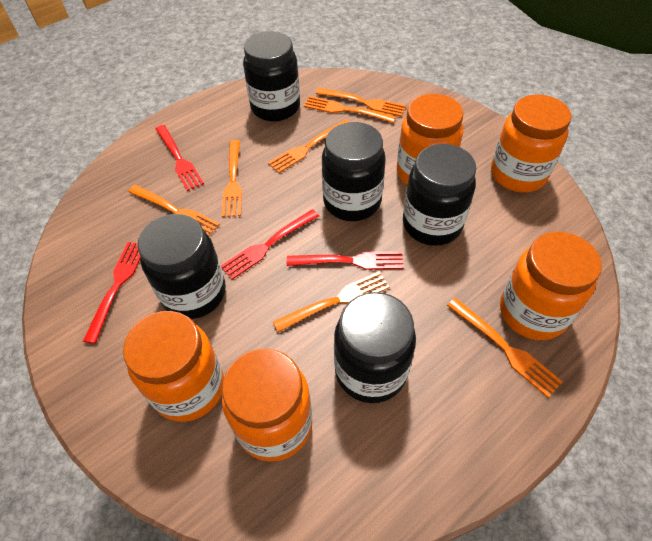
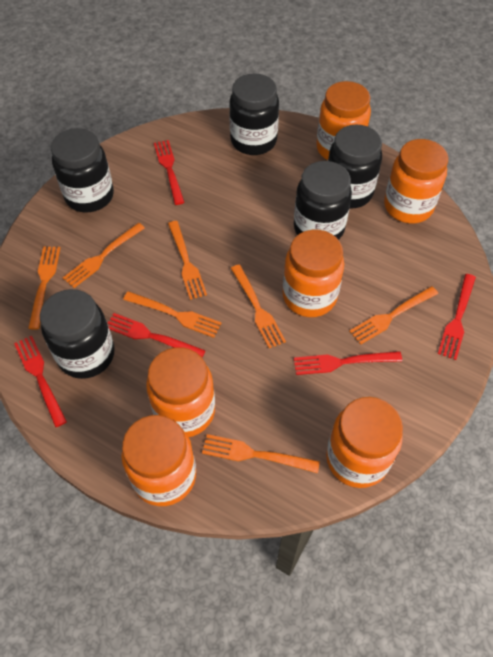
orange jar: [123,311,224,422] [222,348,312,462] [397,94,464,185] [491,94,572,192] [500,232,602,340] = 5 -> [121,415,196,506] [146,347,215,437] [283,230,344,317] [316,81,371,160] [326,397,403,488] [384,139,448,223] = 6
red fork: [83,242,140,344] [156,125,204,191] [221,209,319,279] [287,251,404,270] = 4 -> [14,336,67,427] [108,313,206,357] [154,140,185,205] [294,351,402,375] [438,274,476,360] = 5

